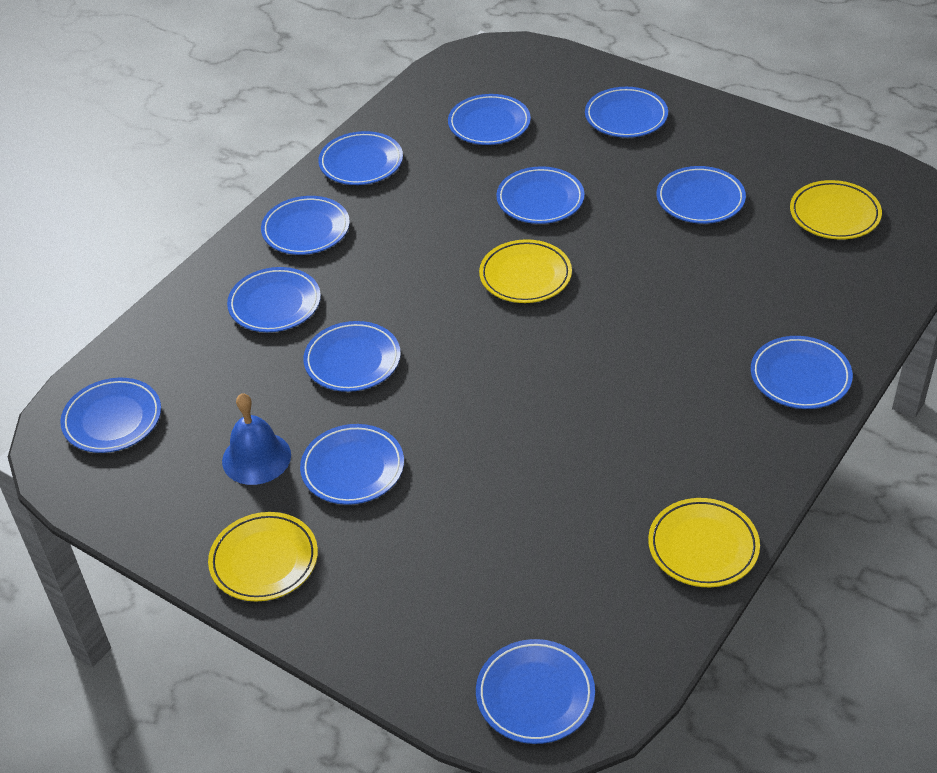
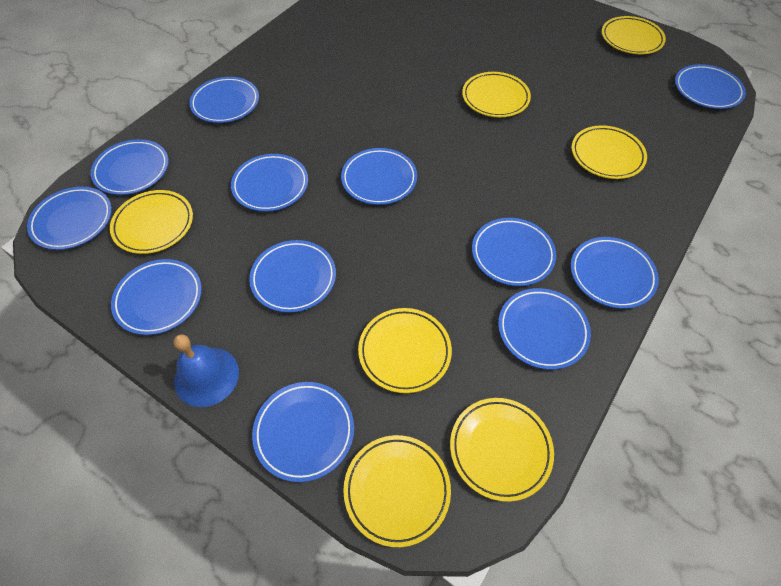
yellow plate: [208,512,318,602] [479,239,572,303] [648,498,760,587] [790,180,882,240] = 4 -> [110,190,193,254] [343,435,451,547] [358,308,452,393] [450,398,554,502] [462,72,531,117] [572,125,647,179] [602,16,666,54] = 7

